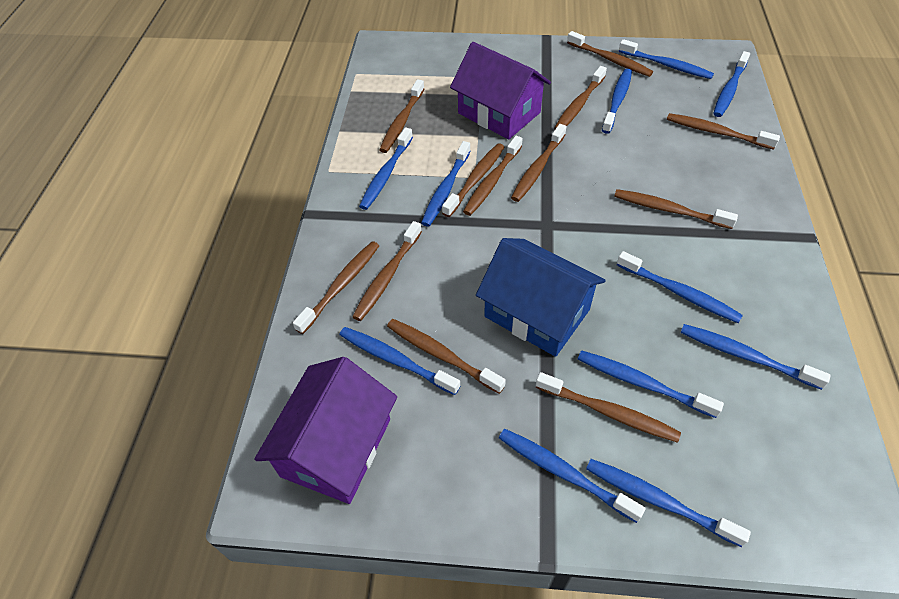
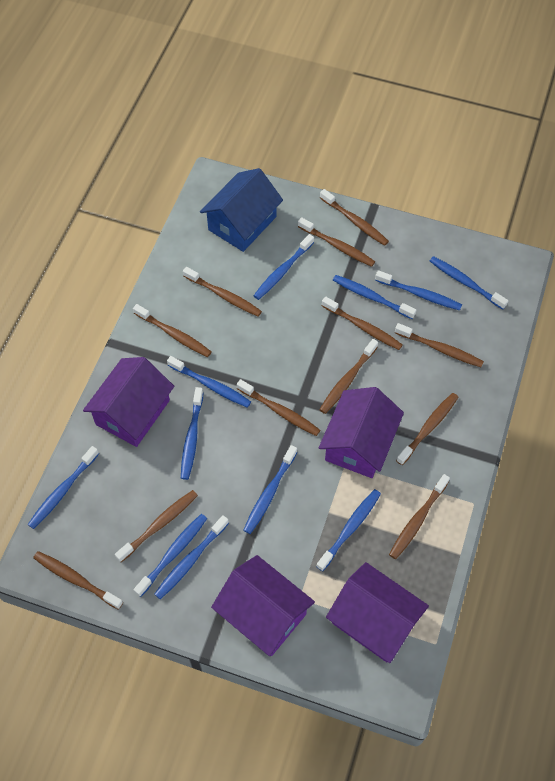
purple house: [254,357,397,504] [450,42,551,139] = 2 -> [83,357,174,447] [211,555,315,656] [319,387,404,478] [326,562,429,663] = 4

